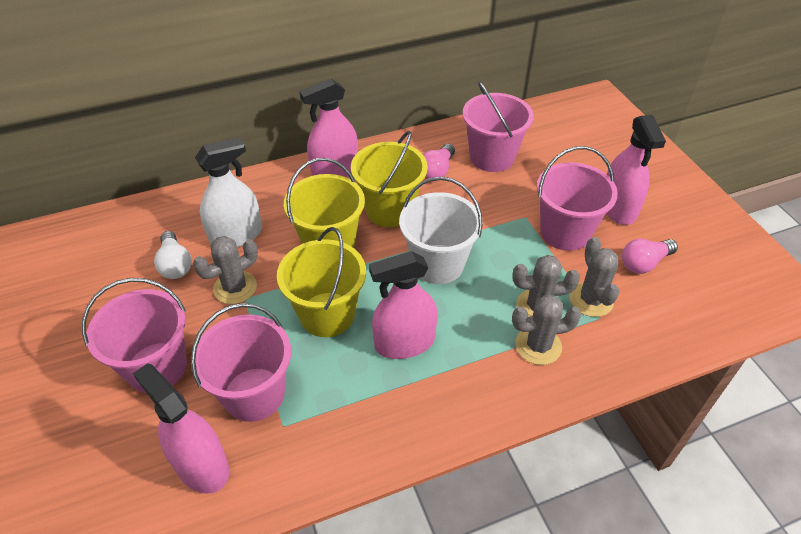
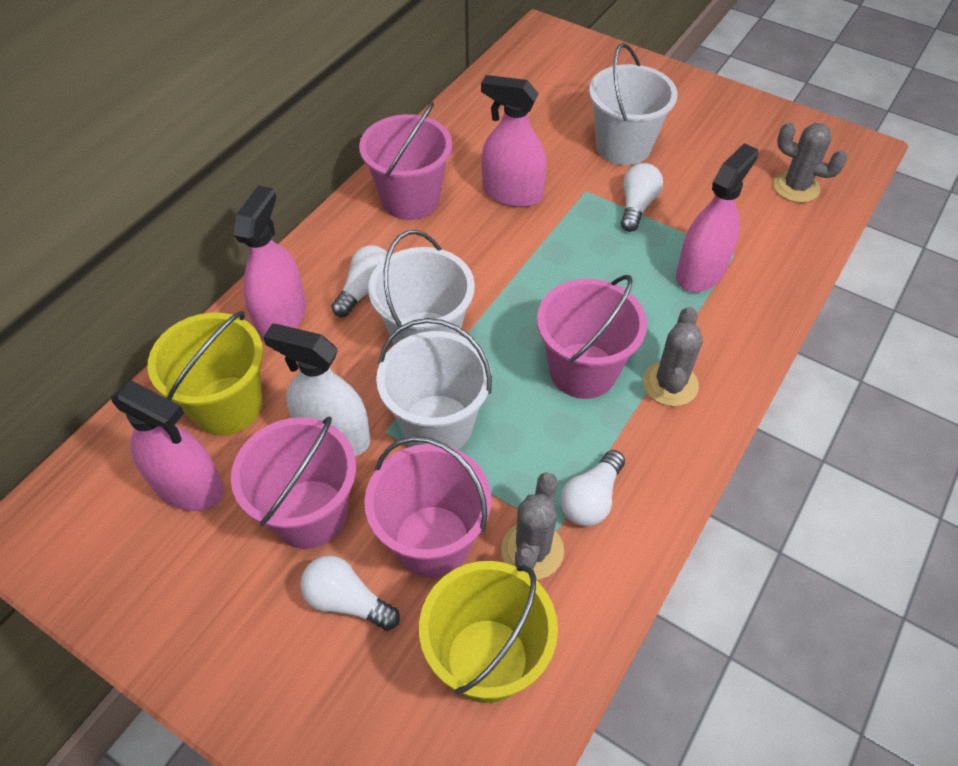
grey cactus: [193,236,258,304] [512,255,580,317] [512,294,581,365] [569,237,619,317] = 4 -> [501,472,564,579] [643,307,703,406] [773,122,847,203] = 3
pink light bulb: [423,144,455,181] [622,239,678,274] = 2 -> none = 0
white bucket: [399,177,483,284] = 1 -> [368,230,475,345] [376,318,492,450] [589,43,678,165] = 3
white light bulb: [154,231,192,279] = 1 -> [300,555,400,631] [331,245,387,317] [560,450,625,526] [621,163,663,232] = 4
yellow bucket: [277,227,366,337] [284,158,365,248] [351,131,428,227] = 3 -> [147,311,263,435] [419,561,558,703] = 2

